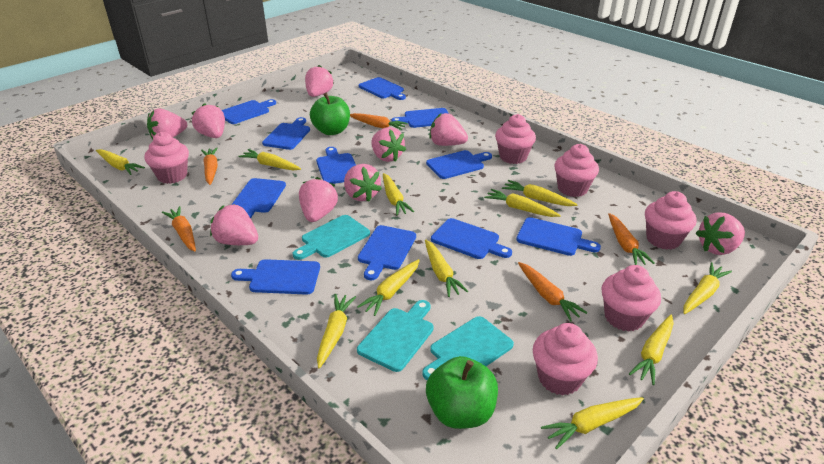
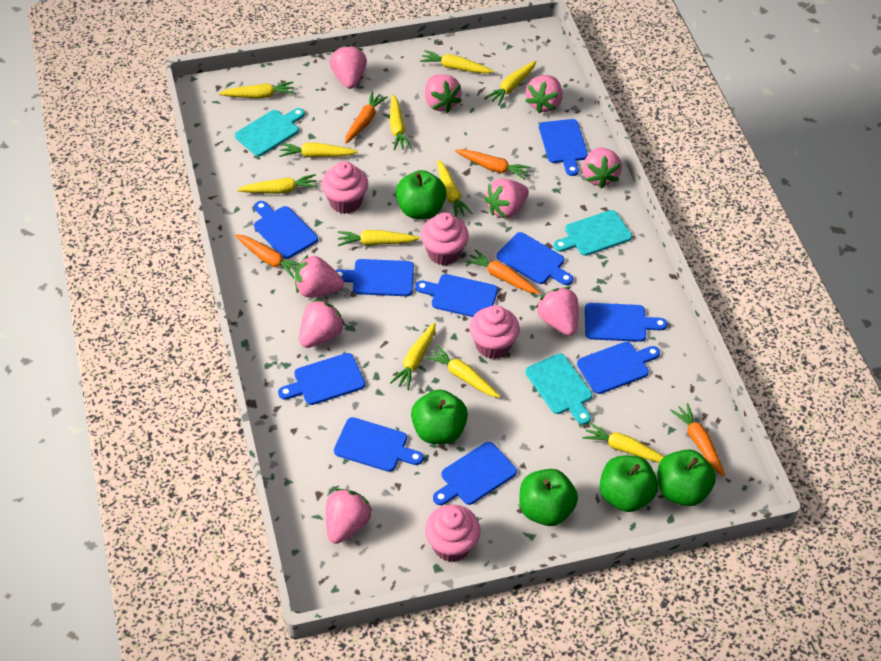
blue cutting board: [222,99,276,124] [231,259,320,295] [232,178,286,218] [262,117,310,150] [316,147,356,184] [358,225,416,280] [359,77,406,100] [391,108,448,128] [426,150,492,179] [431,218,512,259] [516,217,601,256] = 11 -> [254,201,318,259] [278,353,365,405] [334,417,423,472] [335,259,414,296] [415,274,498,317] [433,442,517,505] [497,232,573,285] [539,119,588,176] [577,342,660,394] [585,303,667,342] = 10
green apple: [310,93,350,135] [426,356,498,429] = 2 -> [396,170,446,219] [411,389,468,444] [519,469,578,526] [600,456,658,512] [657,449,716,506] = 5
pink cupcake: [144,132,189,184] [495,114,536,164] [533,323,598,396] [554,144,599,197] [602,265,661,331] [645,191,696,250] = 6 -> [321,161,368,214] [421,213,469,266] [425,505,481,562] [469,305,520,359] = 4

